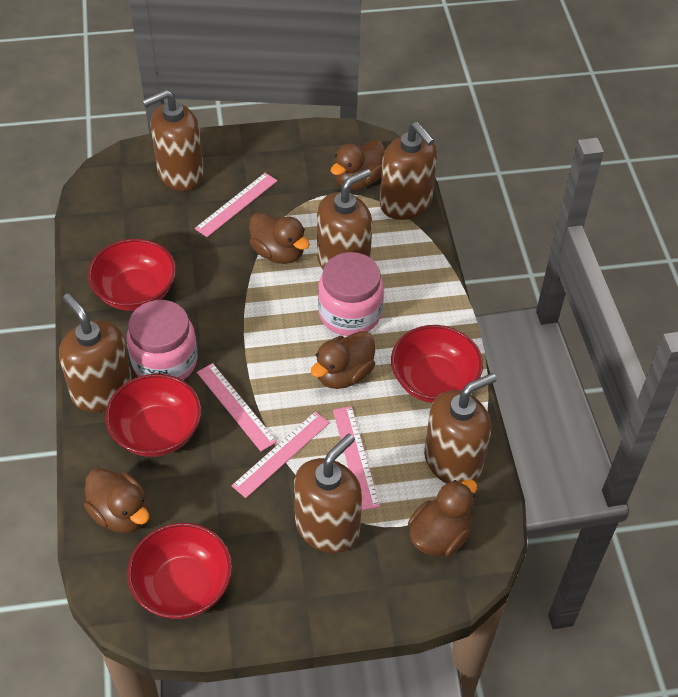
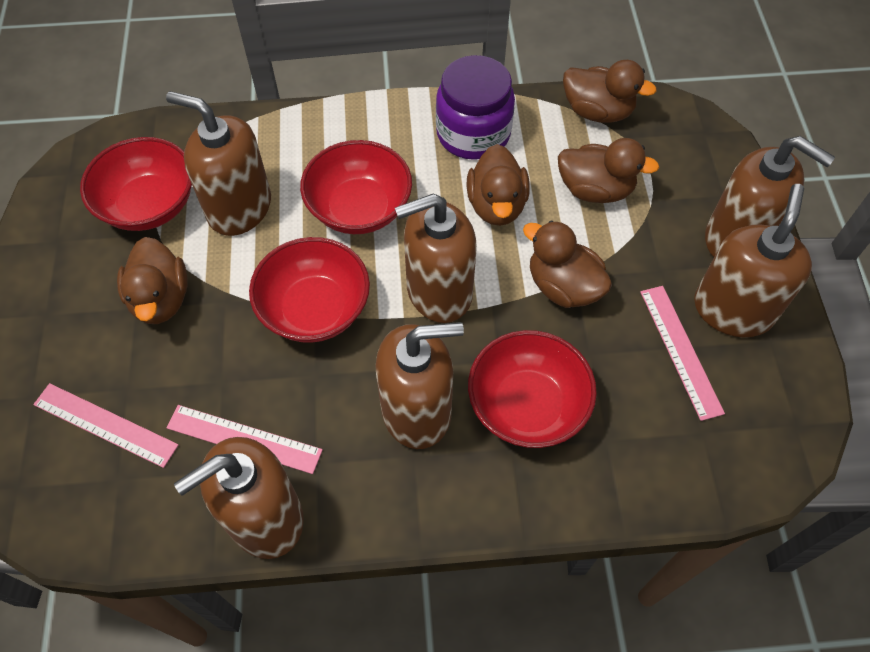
pink jar: [127,300,198,380] [318,252,384,336] = 2 -> none = 0
pink ruler: [195,173,278,237] [197,363,277,452] [232,412,329,498] [333,406,380,511] = 4 -> [33,383,178,468] [166,405,323,474] [640,286,725,421] = 3
purple jar: none = 0 -> [436,55,515,160] = 1

